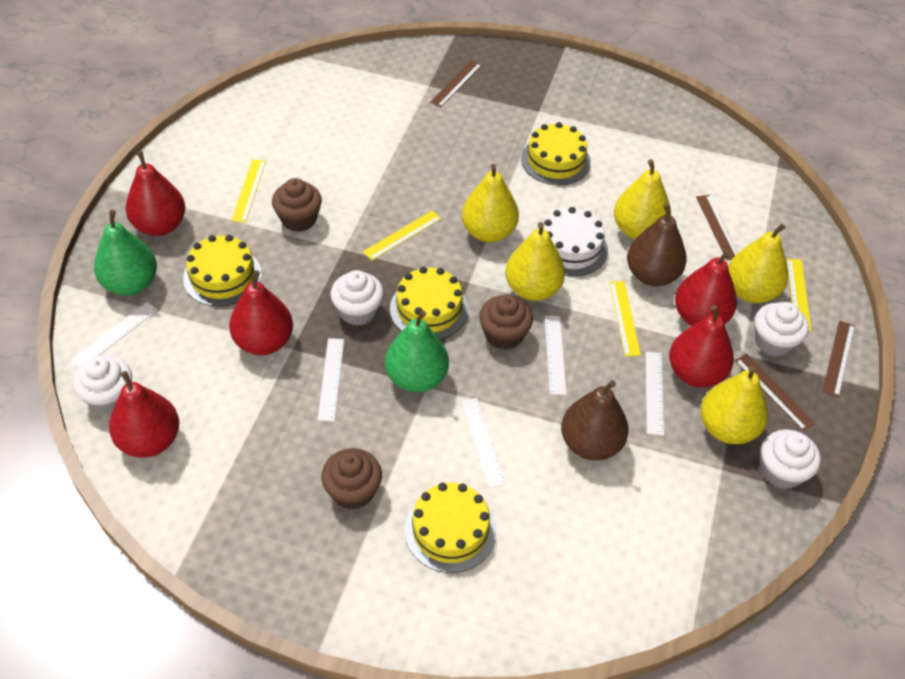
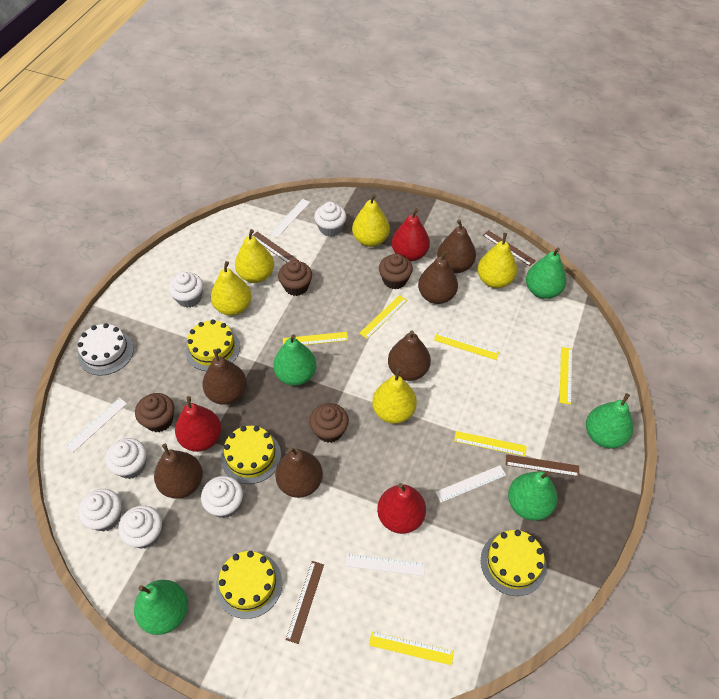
brown cupcake: [272,178,322,232] [321,448,382,510] [479,294,533,350] = 3 -> [135,393,174,432] [278,260,312,296] [309,403,349,443] [379,253,413,289] = 4
brown pear: [561,380,629,461] [627,203,687,286] = 2 -> [154,444,203,499] [202,349,247,405] [275,446,323,498] [388,330,431,381] [418,250,458,304] [437,219,476,273] = 6
green pear: [94,210,157,295] [385,310,449,393] = 2 -> [134,580,188,635] [273,334,316,386] [508,471,557,521] [526,248,567,299] [586,393,633,448] = 5
red pear: [109,371,179,458] [126,151,185,236] [229,270,293,355] [669,305,734,388] [675,250,737,326] = 5 -> [175,396,221,452] [377,483,426,534] [392,208,430,261] = 3
white cupcake: [73,356,132,414] [331,270,384,326] [754,302,809,357] [761,430,821,489] = 4 -> [78,489,121,531] [105,438,147,479] [118,505,162,549] [168,272,203,308] [201,476,243,518] [314,202,346,237] = 6
white ruler: [70,302,158,368] [318,338,344,421] [461,398,506,488] [545,316,567,395] [646,352,664,436] = 5 -> [65,398,127,453] [270,199,310,238] [345,553,425,576] [435,465,506,502] = 4
yellow ruler: [231,159,266,223] [363,210,442,260] [609,281,641,356] [787,259,811,331] = 4 -> [283,332,348,345] [359,295,407,339] [369,631,454,665] [434,332,499,360] [454,431,527,456] [560,347,572,405] = 6

